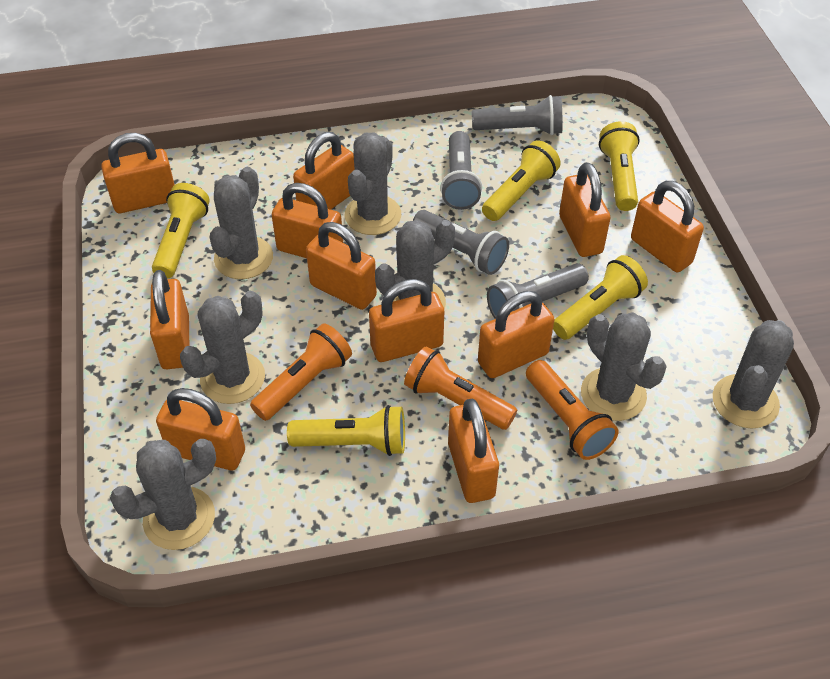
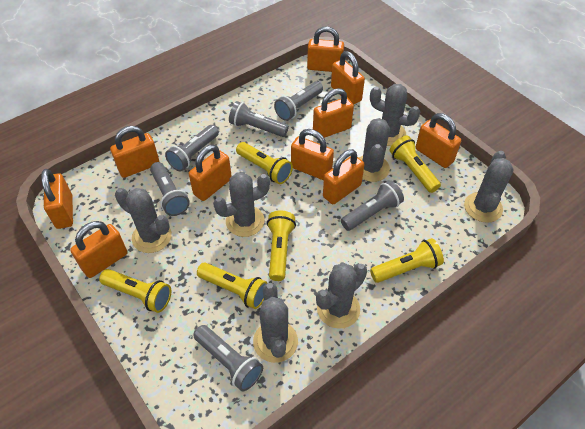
grey flashlight: [413,210,509,275] [440,131,482,210] [472,95,563,135] [487,263,589,319] = 4 -> [150,162,190,216] [165,125,219,171] [193,325,263,392] [229,101,289,137] [274,81,323,121] [341,180,404,231] = 6
orange flashlight: [250,323,352,421] [404,346,517,430] [526,360,618,460] = 3 -> none = 0
orange padlock: [101,133,175,213] [150,270,189,369] [156,388,245,470] [272,183,343,258] [293,132,355,210] [306,222,377,310] [369,279,444,362] [448,399,499,503] [478,291,554,378] [559,162,611,257] [631,181,704,272] = 11 -> [41,169,73,229] [70,221,127,278] [110,126,160,178] [189,145,232,201] [291,129,334,180] [307,26,344,72] [313,88,354,138] [323,149,365,204] [331,51,365,105] [416,113,461,168] = 10
yellow flashlight: [152,183,210,279] [287,405,405,456] [482,140,561,221] [553,255,648,340] [599,121,640,211] = 5 -> [99,269,171,313] [197,263,267,309] [236,142,293,184] [267,211,296,281] [370,238,444,283] [389,136,441,193] = 6

